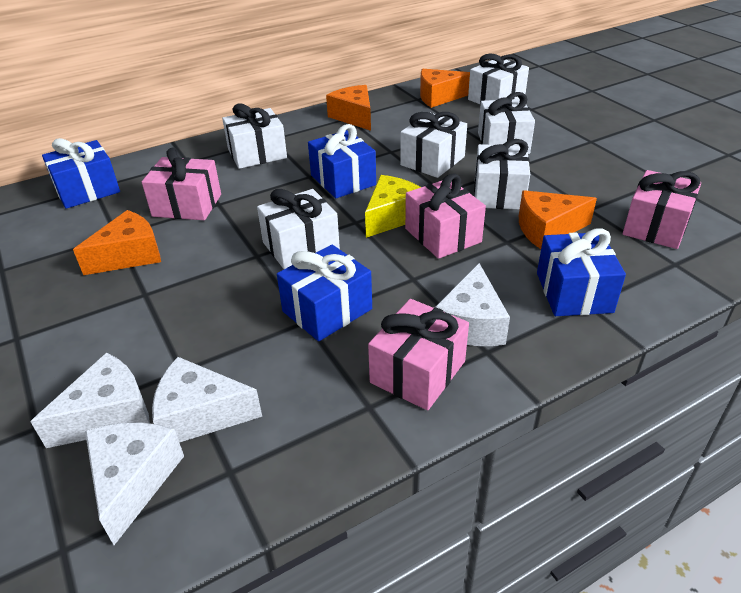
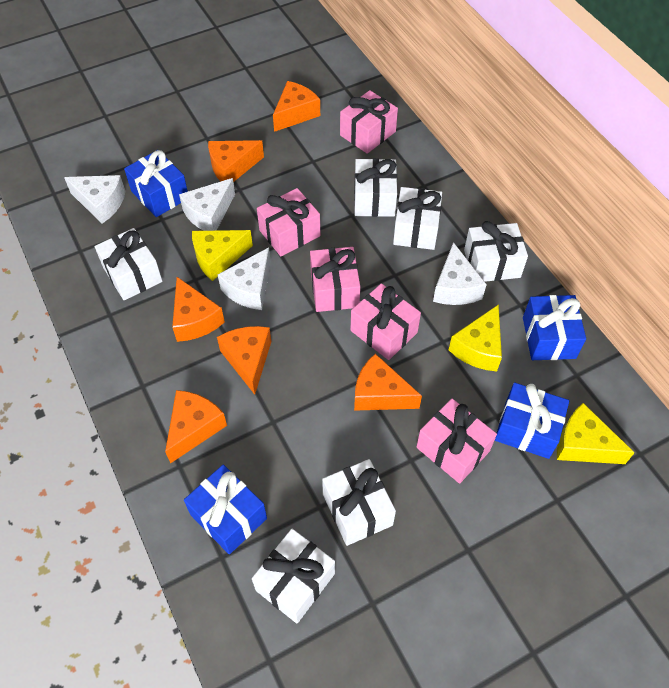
orange cheese: [73,210,161,275] [326,85,371,131] [420,69,470,108] [519,190,597,249] = 4 -> [165,390,227,464] [172,277,225,342] [208,140,264,182] [217,326,271,395] [273,81,320,132] [354,354,422,411] = 6
pink gift: [142,147,221,220] [368,299,469,410] [405,173,486,259] [623,170,701,249] = 4 -> [257,188,321,256] [310,247,360,312] [340,90,398,154] [350,283,421,360] [416,399,497,484] = 5
yellow cheese: [365,175,421,238] = 1 -> [192,230,253,281] [449,304,502,371] [557,403,635,464] = 3

